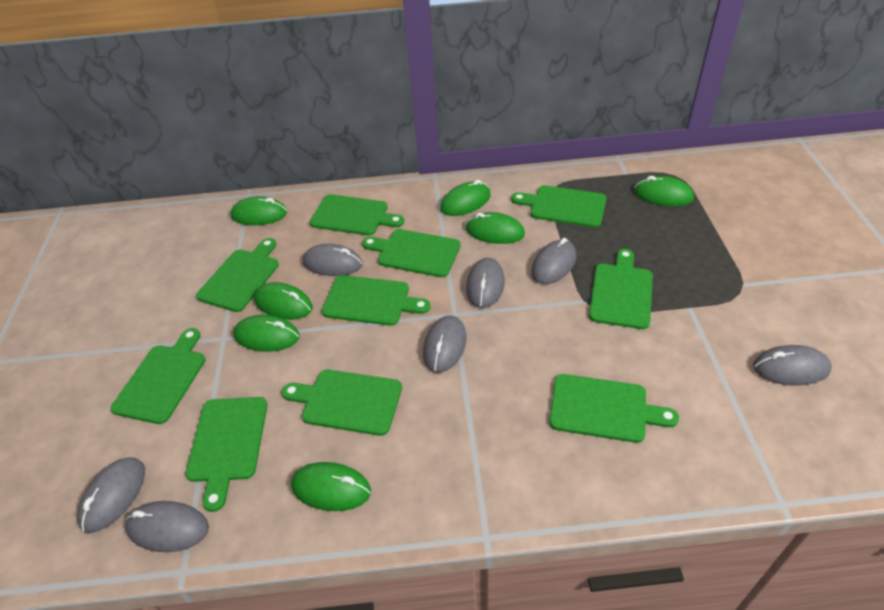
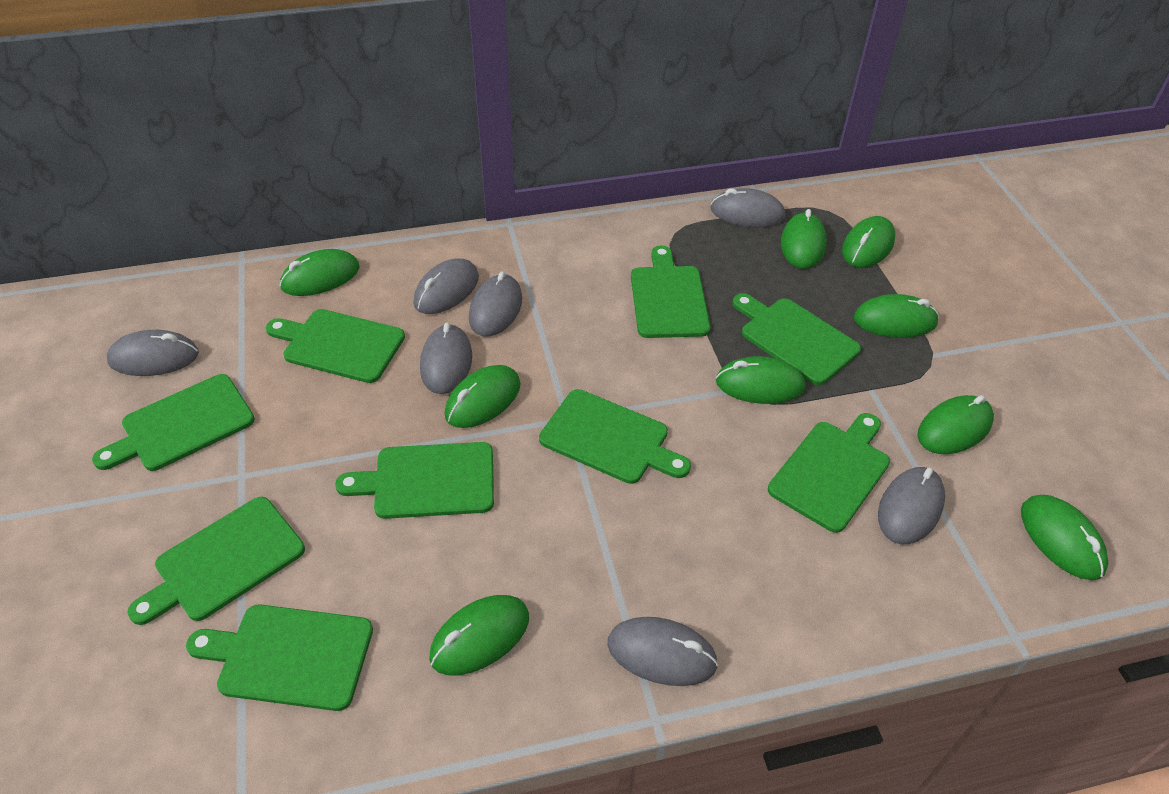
green cutting board: [111,328,205,424] [186,397,267,512] [196,238,279,312] [282,370,402,436] [310,194,404,235] [322,275,430,326] [362,229,461,277] [511,185,607,228] [549,374,679,443] [589,249,653,329] = 10 -> [92,374,255,471] [127,497,305,625] [186,604,373,711] [266,309,405,383] [335,442,494,519] [539,389,691,484] [631,245,711,338] [732,293,861,385] [768,413,890,533] = 9
green mouse: [231,196,287,225] [233,315,300,352] [254,282,313,320] [291,462,371,511] [441,180,491,216] [466,212,525,244] [634,176,694,206] = 7 -> [280,249,360,296] [429,595,529,675] [445,365,520,428] [716,356,805,404] [781,209,827,269] [842,216,895,268] [854,294,939,338] [917,395,994,454] [1021,495,1108,581] = 9

